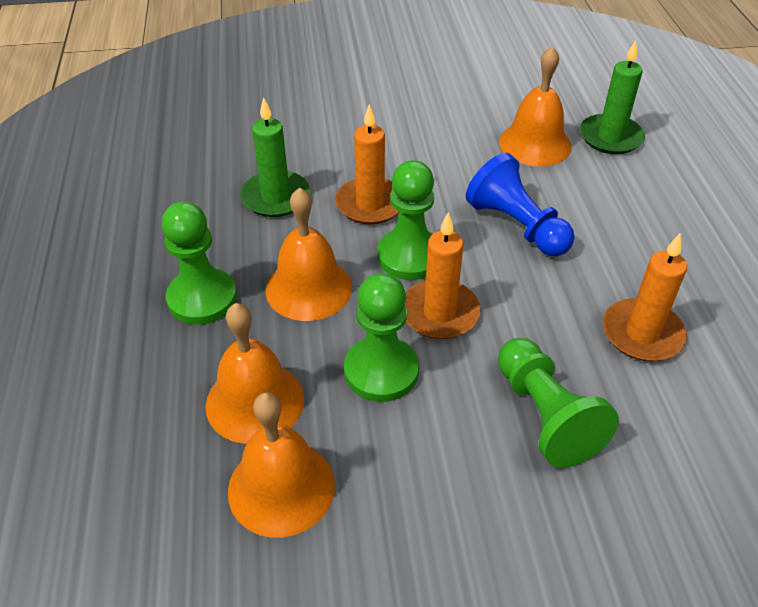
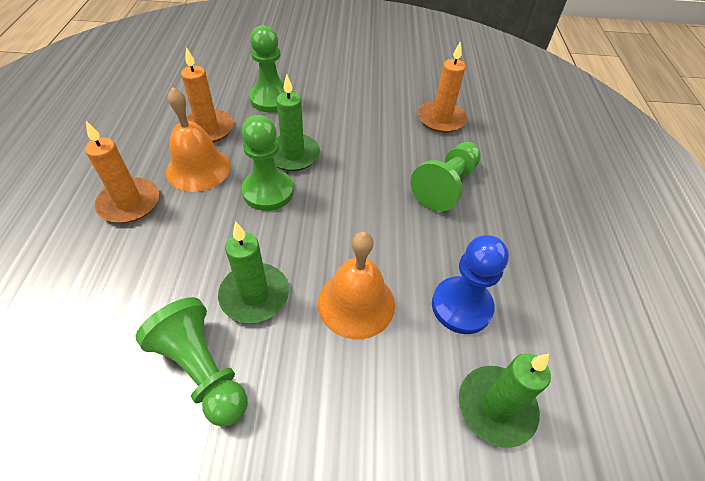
green candle: [240,97,310,217] [580,40,645,154] = 2 -> [218,222,289,323] [273,74,320,171] [459,353,551,448] = 3
orange bell: [205,303,304,444] [228,392,335,538] [266,187,352,321] [499,46,571,166] = 4 -> [166,87,231,192] [318,231,395,339] = 2

